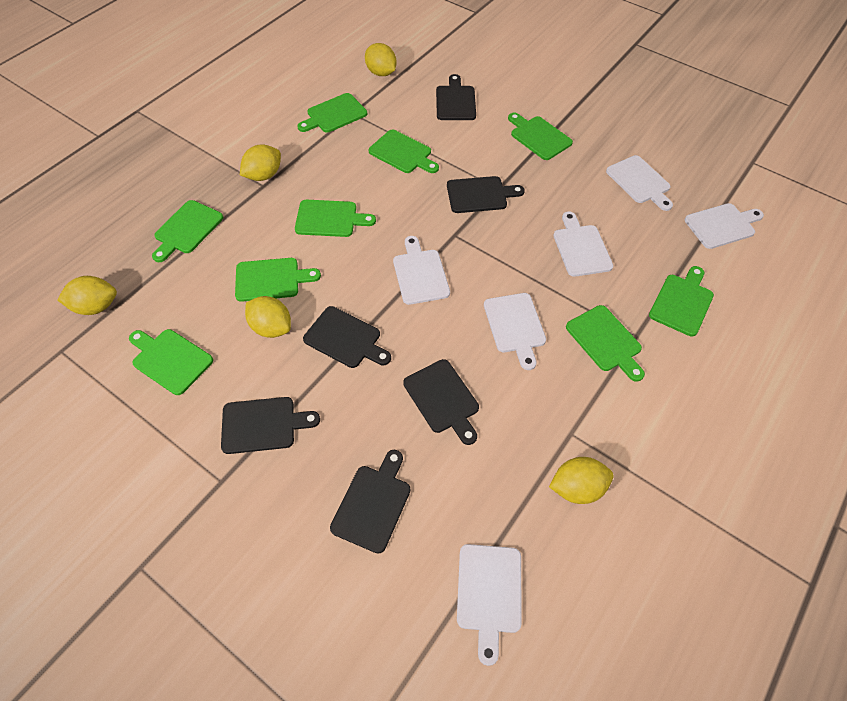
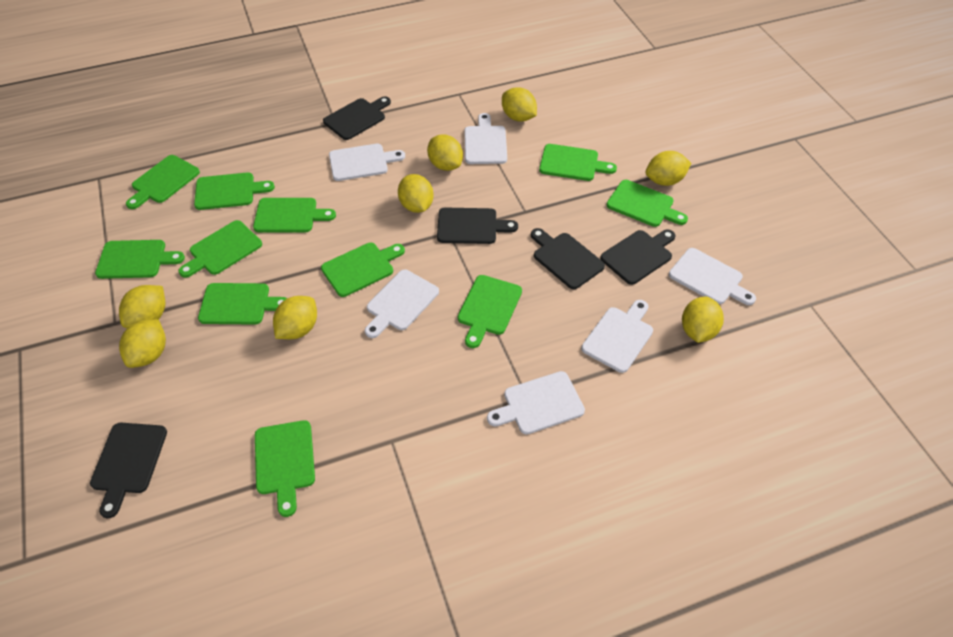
black cutting board: [221,397,320,454] [303,306,391,368] [330,450,411,554] [403,359,479,445] [436,74,476,120] [447,176,525,213] = 6 -> [90,423,167,518] [323,96,391,140] [437,208,518,244] [531,228,605,289] [600,230,676,285] = 5
green cutting board: [129,329,213,395] [152,200,223,262] [235,258,321,302] [295,200,376,237] [297,93,367,133] [369,129,439,173] [508,113,573,160] [566,305,645,382] [649,266,714,336] = 9 -> [95,240,185,279] [126,155,200,209] [178,220,262,278] [194,172,275,210] [198,283,287,325] [253,198,336,232] [255,420,315,517] [321,243,405,297] [458,275,522,348] [539,144,617,181] [607,180,688,227] = 11
yellow lemon: [57,276,117,315] [240,144,281,181] [245,296,291,338] [365,43,397,76] [549,457,613,504] = 5 -> [119,285,165,328] [119,319,166,368] [273,296,317,339] [398,174,433,213] [427,134,463,171] [502,87,537,122] [645,151,691,186] [682,297,724,343] = 8

